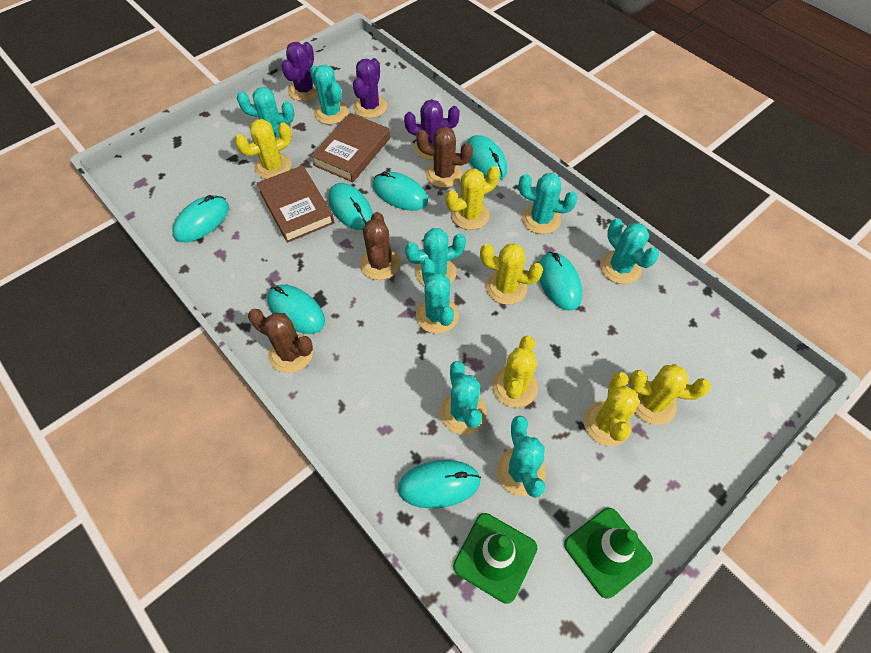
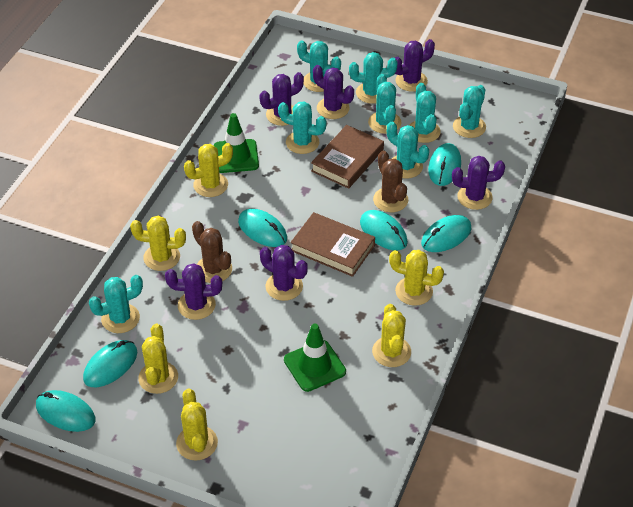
brown cactus: [248,309,313,373] [360,212,401,280] [416,127,473,188] = 3 -> [192,221,232,283] [373,150,408,212] = 2
purple cactus: [281,42,318,101] [353,58,387,118] [404,99,460,160] = 3 -> [165,263,222,320] [259,72,304,126] [260,245,308,301] [313,65,354,119] [395,39,435,92] [452,156,505,210] = 6
turquoise mouse: [172,195,229,242] [267,285,325,334] [328,183,373,230] [373,171,428,211] [398,460,481,509] [466,135,507,179] [539,252,582,310] = 7 -> [36,390,96,432] [83,340,137,387] [238,209,287,247] [360,210,408,250] [421,215,472,252] [428,143,461,186] = 6

